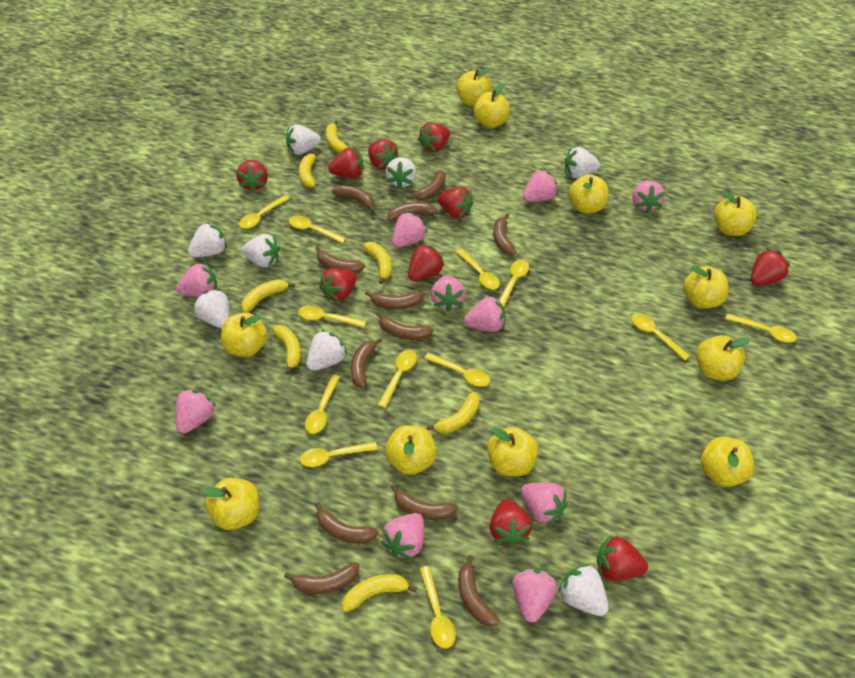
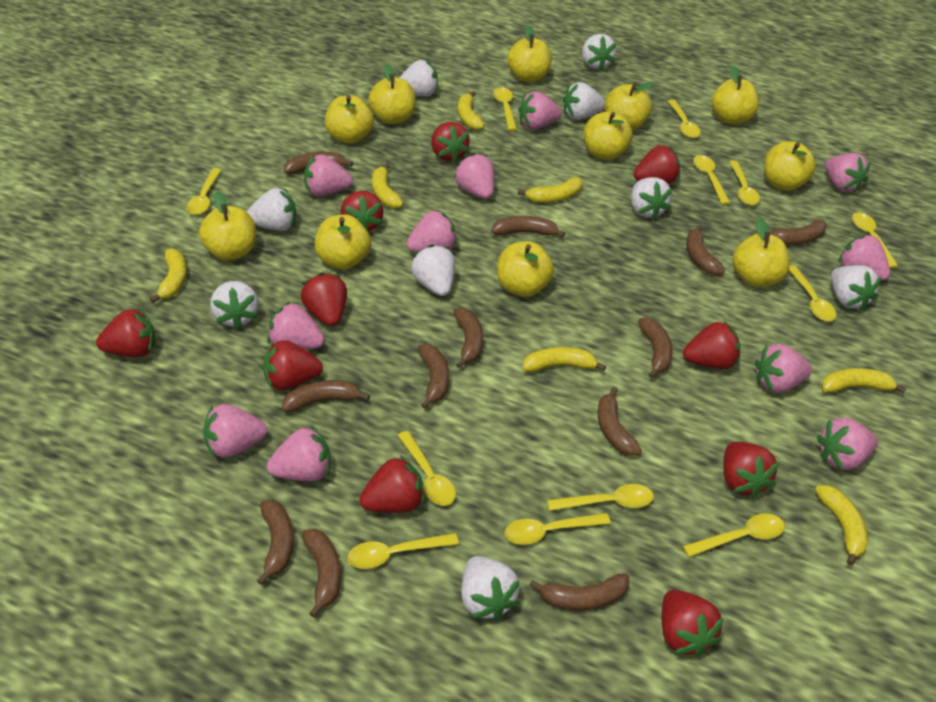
pink strawberry: [175,389,216,434] [176,263,217,297] [381,513,424,560] [392,211,428,247] [431,276,466,312] [464,296,505,332] [512,568,557,623] [521,482,568,525] [523,169,558,202] [632,180,665,213] = 10 -> [203,404,267,458] [267,302,325,350] [267,426,330,481] [304,155,353,196] [407,210,457,252] [454,153,495,199] [519,91,562,130] [755,344,812,393] [817,418,878,470] [825,153,871,194] [838,234,890,281] = 11
white strawberry: [188,222,227,257] [193,289,230,328] [241,234,280,267] [286,124,321,155] [306,330,347,371] [386,157,416,189] [558,564,608,616] [565,147,600,178] = 8 -> [210,281,259,329] [247,188,296,231] [400,60,438,97] [411,244,455,296] [461,556,520,621] [563,82,605,120] [582,34,616,71] [631,177,672,220] [831,265,881,311] = 9

